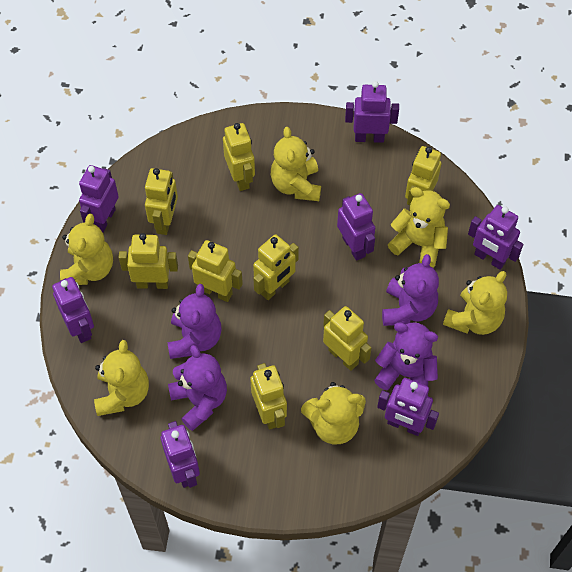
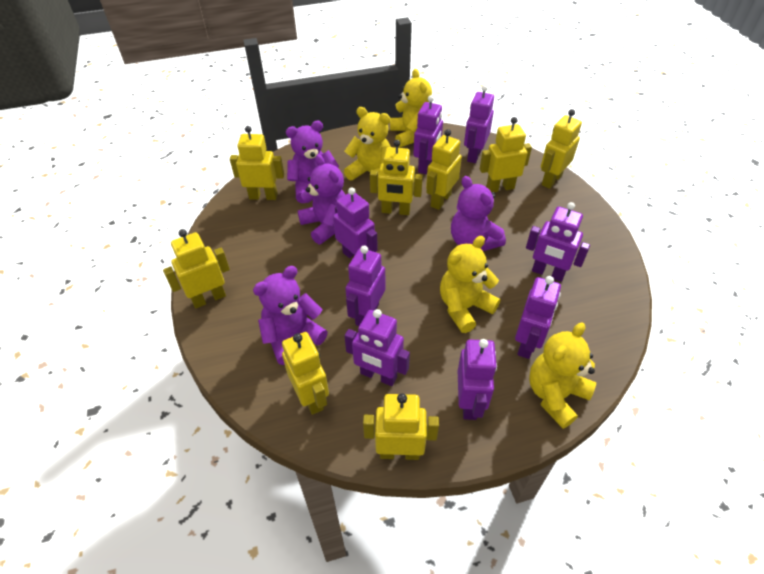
purple robot: [52,277,94,343] [79,165,119,233] [161,421,200,488] [337,193,375,261] [345,81,399,143] [377,378,439,436] [468,205,523,270] = 7 -> [333,187,378,258] [344,309,410,386] [345,246,385,326] [413,95,443,174] [458,339,497,420] [464,85,494,163] [515,276,561,359] [526,202,590,282] = 8
yellow teddy bear: [60,214,113,285] [94,340,149,416] [271,127,321,201] [301,382,366,444] [388,187,450,268] [443,271,507,335] = 6 -> [344,107,391,181] [390,69,432,147] [440,236,500,333] [529,323,596,429] = 4

